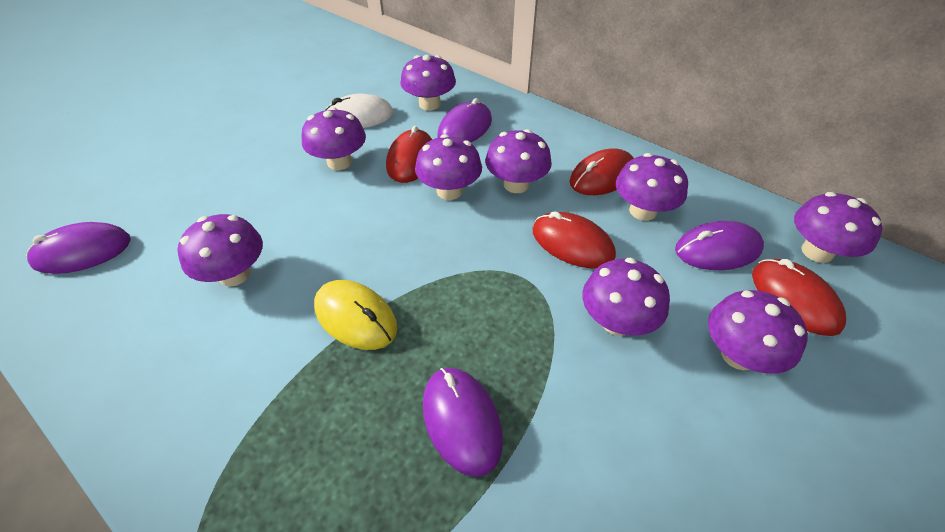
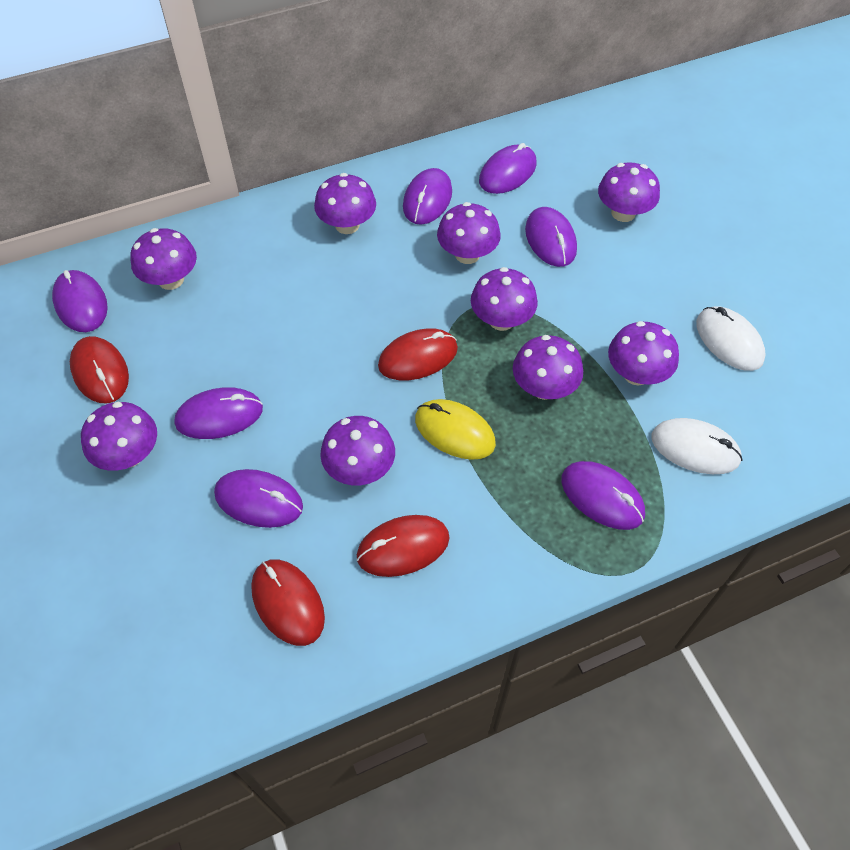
purple mouse: [26,222,131,274] [423,368,503,477] [438,98,492,142] [675,221,764,270] = 4 -> [52,270,108,332] [174,387,263,439] [214,469,303,528] [403,168,452,225] [479,143,536,194] [525,207,577,267] [561,461,645,530] = 7
white mouse: [326,94,393,128] = 1 -> [651,418,742,474] [696,306,766,371] = 2

